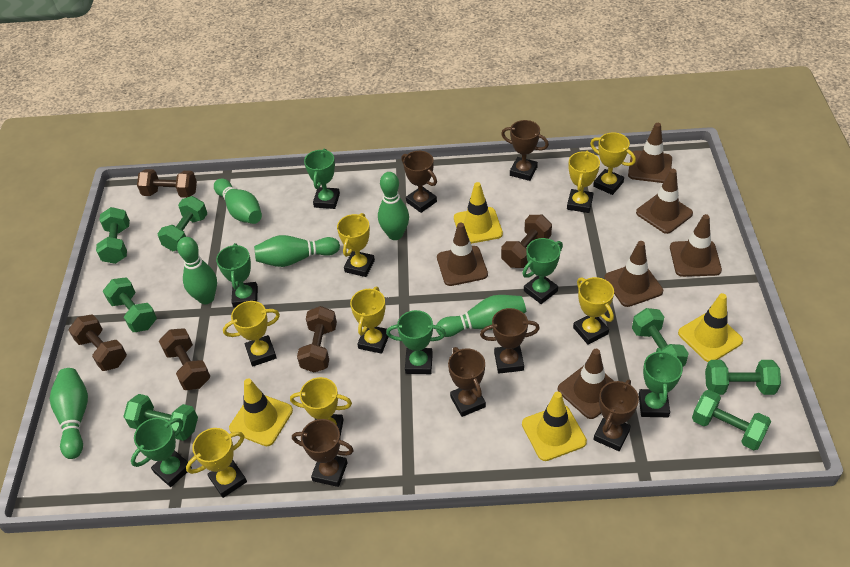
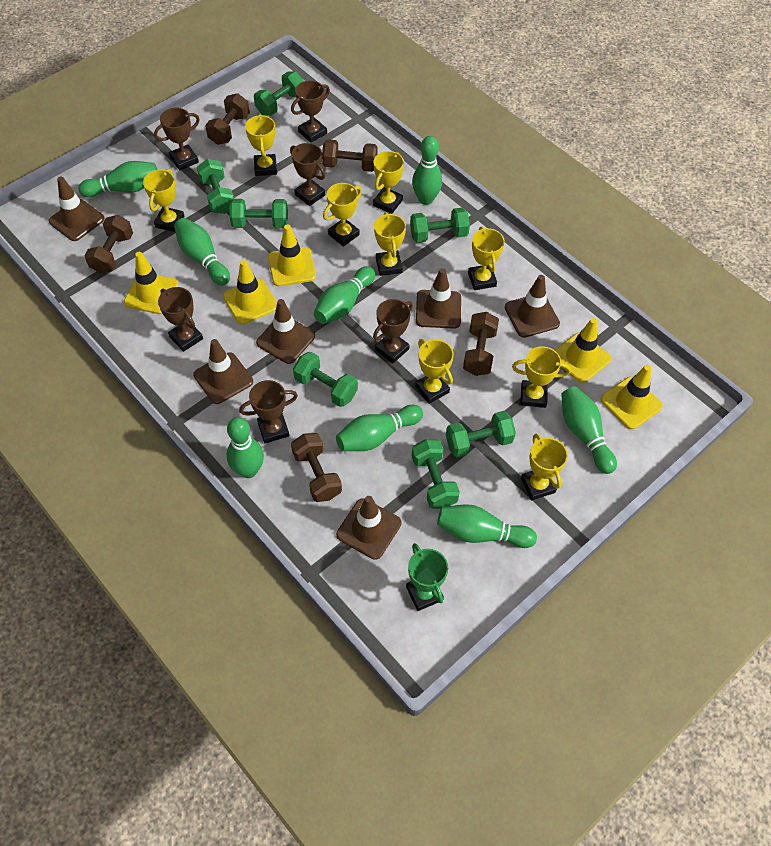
green bowling pin: [50,368,88,459] [177,237,217,304] [214,179,262,224] [254,235,340,267] [378,172,409,240] [436,295,526,337] = 6 -> [78,161,157,198] [174,218,230,286] [227,417,264,478] [314,266,375,324] [336,405,423,451] [412,136,442,205] [437,504,537,548] [561,386,617,474] = 8
green trophy: [131,418,192,487] [216,243,258,307] [304,149,340,209] [386,310,446,374] [522,238,563,304] [639,348,683,417] = 6 -> [406,543,448,611] = 1
yellow traffic cone: [229,379,293,446] [454,182,503,244] [522,392,587,461] [678,293,743,362] = 4 -> [124,252,179,314] [223,260,277,325] [268,224,316,286] [555,318,611,383] [600,365,663,430] = 5
yellow trophy: [186,428,247,498] [223,301,280,367] [290,377,352,437] [337,213,375,277] [350,287,389,354] [567,151,600,213] [573,277,614,345] [590,133,636,195] = 8 -> [143,169,185,232] [245,114,277,176] [323,183,362,247] [373,151,404,214] [374,212,406,276] [415,339,454,404] [468,227,505,290] [512,346,571,408] [521,434,568,500] = 9

